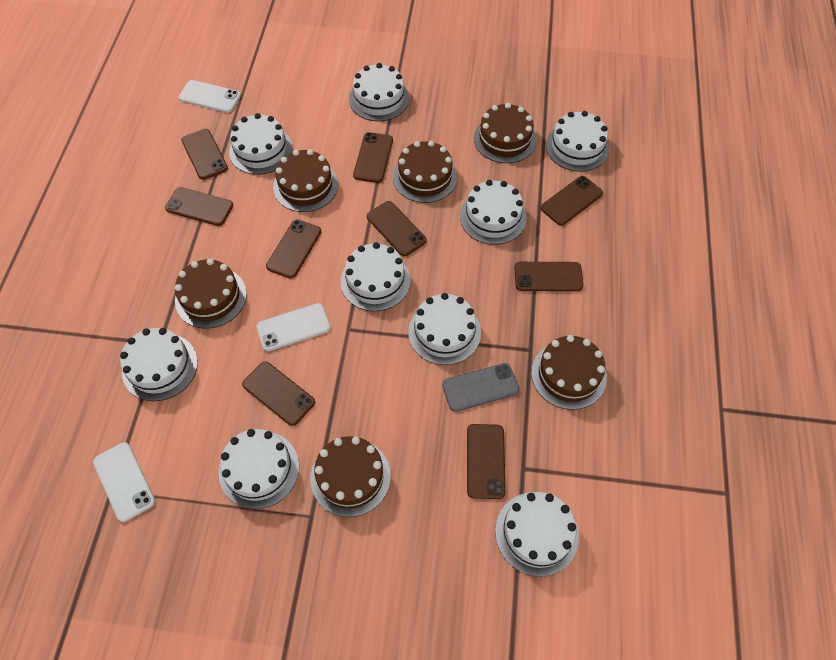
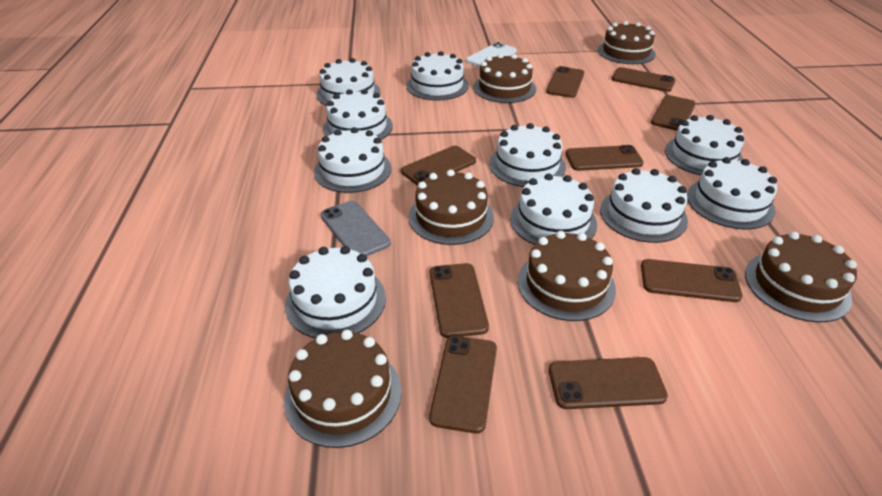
white cake: [120,328,198,401] [219,429,299,509] [229,113,293,175] [341,242,411,311] [349,63,409,121] [408,293,481,365] [460,180,527,245] [495,492,579,577] [546,111,609,172] = 9 -> [285,246,386,338] [314,127,391,193] [317,58,380,106] [323,89,393,140] [407,51,469,100] [489,123,566,187] [510,173,597,245] [600,168,688,243] [665,115,745,175] [687,157,777,230] = 10
white phone: [93,442,155,522] [179,80,241,113] [256,303,330,351] = 3 -> [466,42,517,67] = 1

